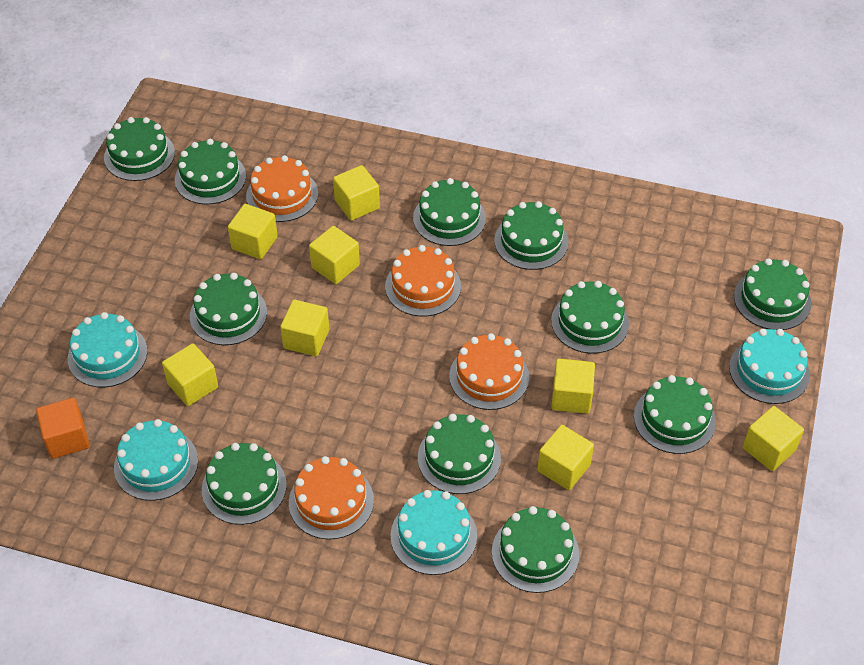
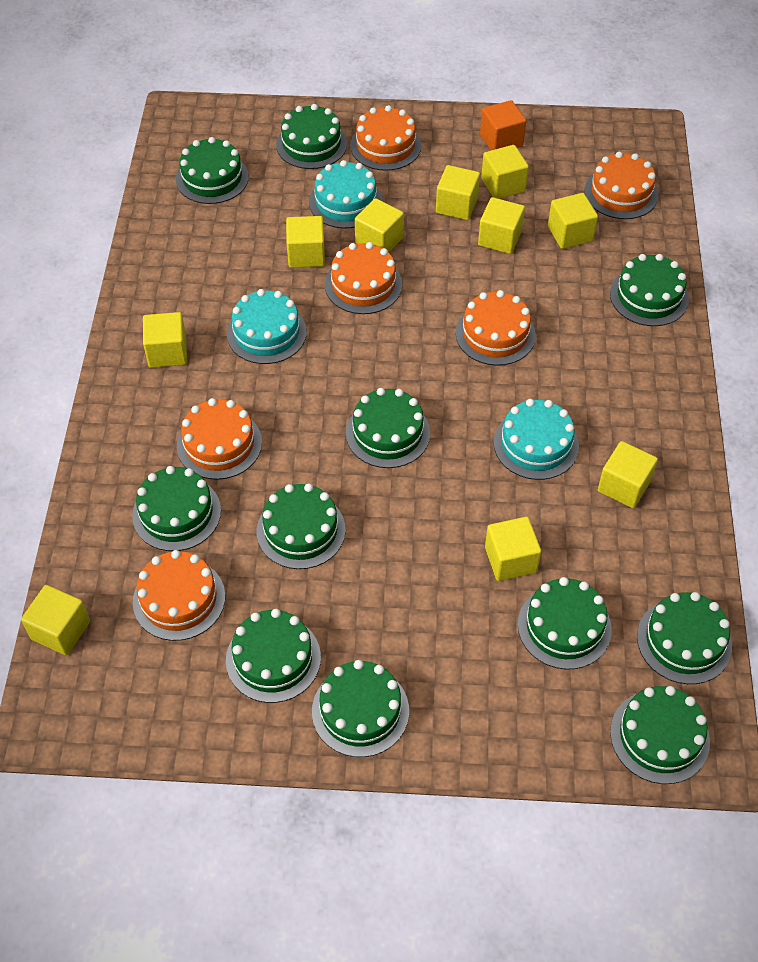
orange cake: [246,155,318,222] [289,456,374,539] [385,245,461,317] [449,333,529,410] = 4 -> [133,550,225,641] [177,398,262,480] [325,242,402,314] [350,105,421,171] [456,290,536,366] [585,152,658,219] = 6
turquoise cake: [68,312,148,387] [114,419,198,501] [390,490,477,575] [729,329,810,404] = 4 -> [227,289,307,364] [309,160,383,228] [494,399,579,480] = 3
yellow cube: [162,343,218,406] [228,204,278,259] [280,300,329,356] [309,226,360,284] [333,165,380,221] [537,425,594,490] [551,359,595,414] [743,406,804,471] = 8 -> [21,585,90,655] [143,312,187,368] [286,216,325,268] [355,198,404,253] [436,165,480,220] [478,197,525,254] [481,145,529,199] [485,517,541,581] [548,193,598,249] [598,441,658,508] = 10

